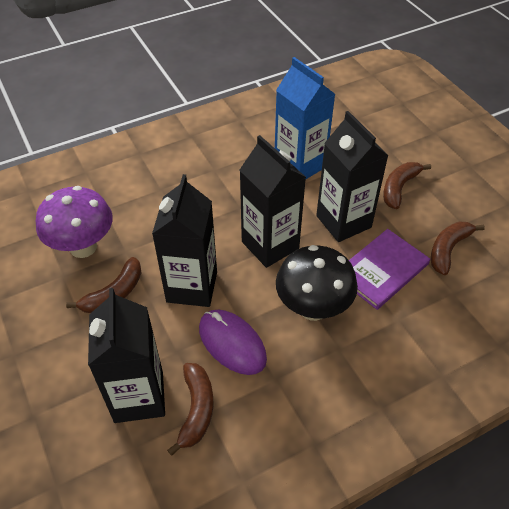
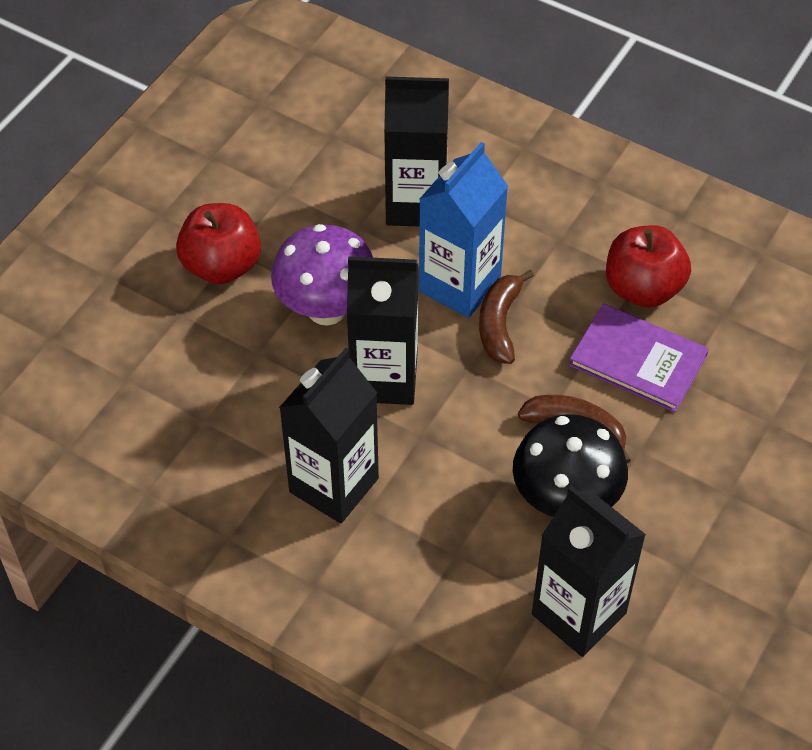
brown banana: [66,257,142,313] [167,363,214,456] [383,162,431,209] [431,221,485,275] = 4 -> [479,270,534,364] [518,395,631,463] = 2
purple mouse: [199,310,267,375] = 1 -> none = 0
red apple: none = 0 -> [176,203,261,284] [606,225,691,308] = 2

